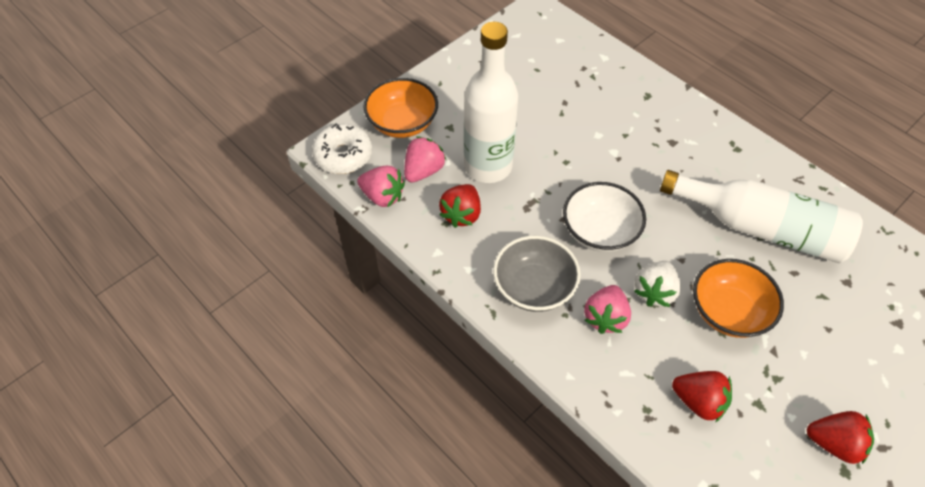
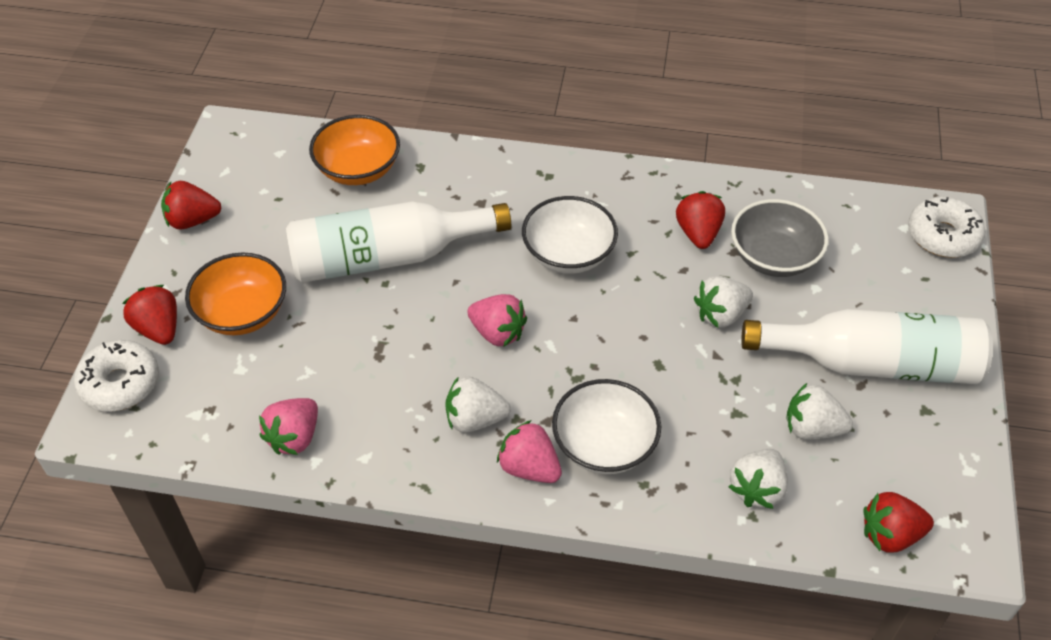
red strawberry: [439,184,481,228] [672,371,732,423] [807,411,874,464] = 3 -> [122,285,177,345] [161,181,221,230] [676,191,725,249] [864,492,934,553] = 4
white bowl: [563,182,646,252] = 1 -> [522,196,618,274] [552,379,661,474] = 2
white donut: [312,123,372,174] = 1 -> [74,340,159,412] [908,197,985,258] = 2
white strawberry: [634,261,681,307] = 1 -> [445,376,511,433] [694,276,753,328] [728,449,788,509] [786,382,853,440] = 4

